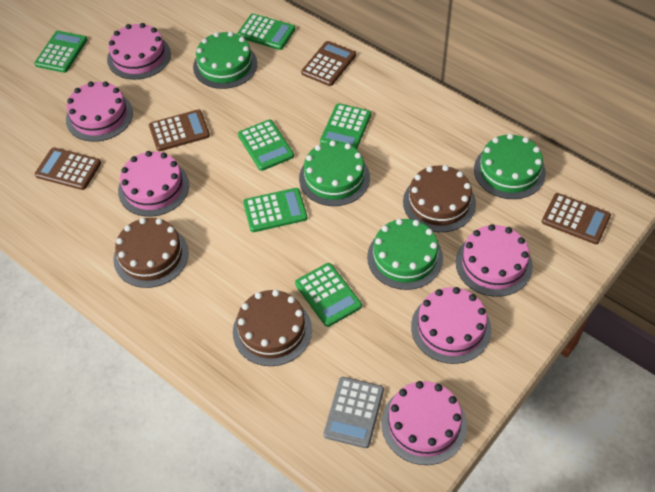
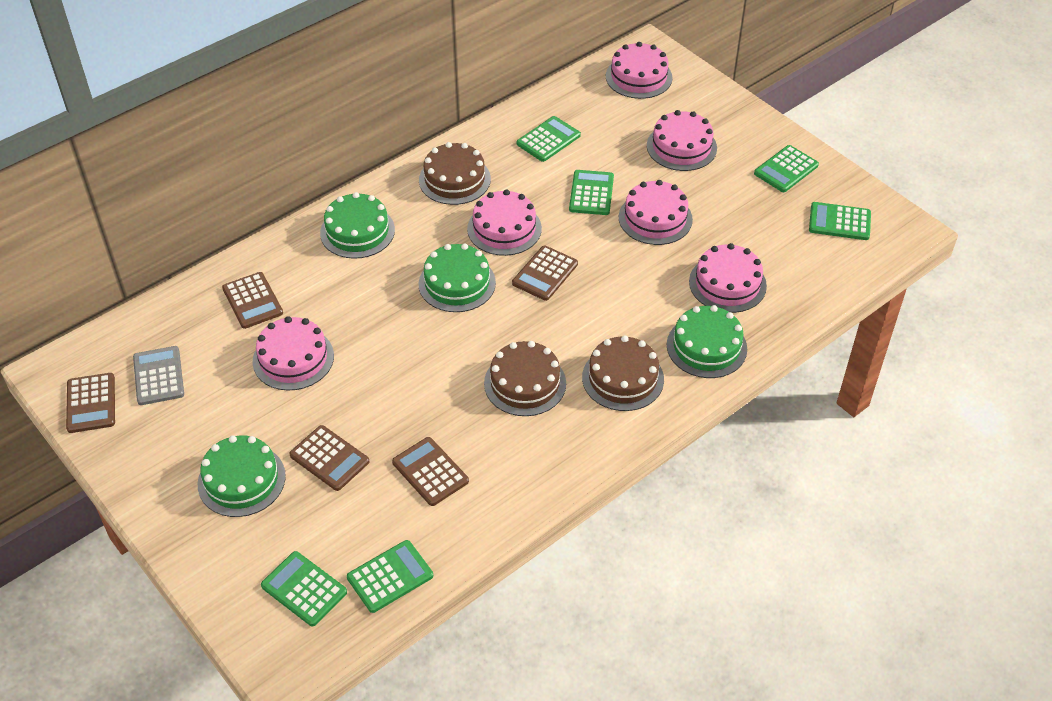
brown calculator: [35,147,101,190] [149,109,210,151] [301,41,356,86] [542,193,611,244] = 4 -> [66,373,115,433] [222,272,283,329] [289,425,369,491] [392,437,469,506] [512,246,578,301] = 5

